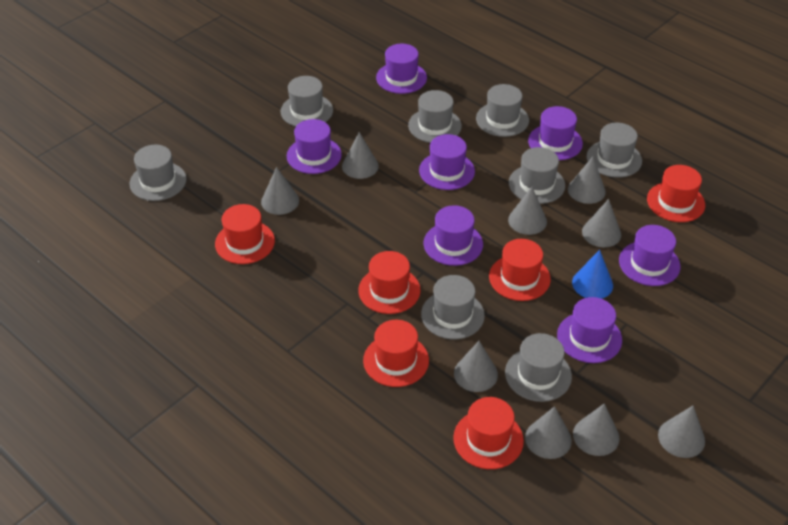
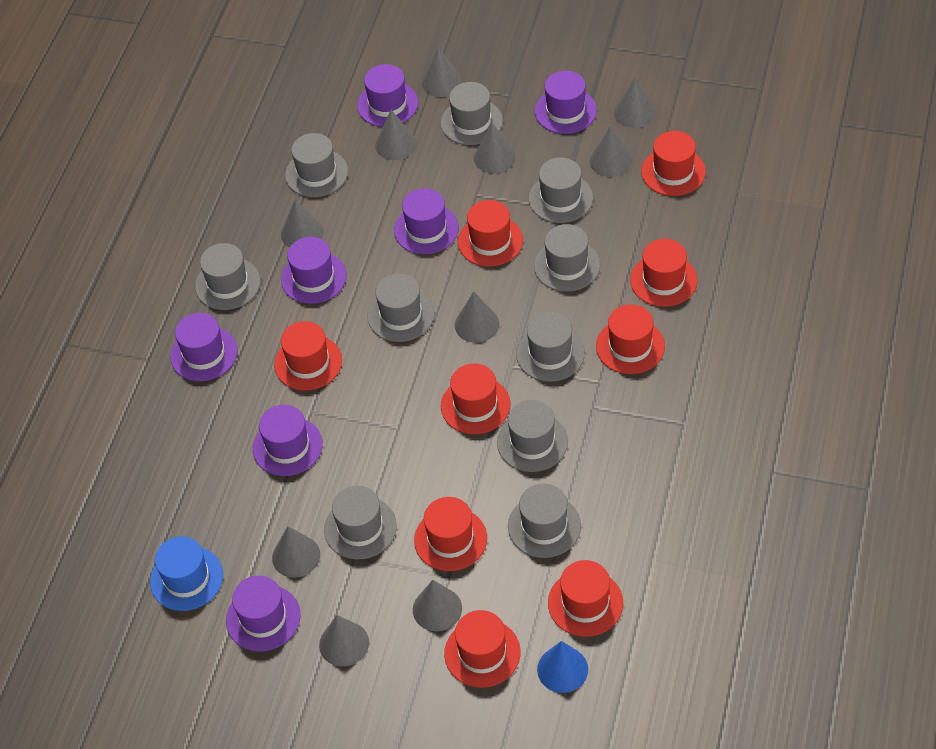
blue hat: none = 0 -> [150,536,223,611] = 1
grey cone: [261,167,299,215] [342,132,379,179] [454,341,498,392] [508,187,547,235] [525,406,572,459] [568,157,606,204] [573,403,620,456] [582,199,621,247] [658,406,705,458] = 9 -> [272,526,320,578] [281,199,324,248] [319,615,369,667] [375,110,417,160] [413,580,462,631] [422,47,462,97] [455,291,499,343] [474,123,516,173] [590,126,632,177] [614,77,655,128] = 10
grey hat: [129,145,187,201] [281,76,333,127] [408,90,462,143] [421,275,485,339] [476,84,529,137] [505,333,572,402] [509,147,565,204] [586,123,642,178] = 8 -> [195,243,261,310] [285,133,348,197] [324,486,397,560] [368,274,435,342] [441,82,503,145] [497,400,568,472] [508,484,581,558] [516,312,585,382] [529,157,593,223] [534,224,600,292] = 10
red hat: [215,204,275,264] [358,251,421,314] [363,320,429,387] [453,397,524,469] [489,239,551,301] [647,165,705,222] = 6 -> [274,321,342,391] [414,497,487,571] [441,363,511,434] [444,610,521,688] [458,200,523,267] [548,560,623,637] [596,304,665,374] [630,239,698,307] [641,131,706,196] = 9

